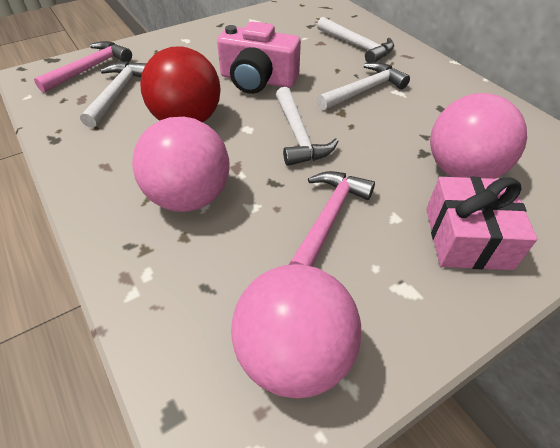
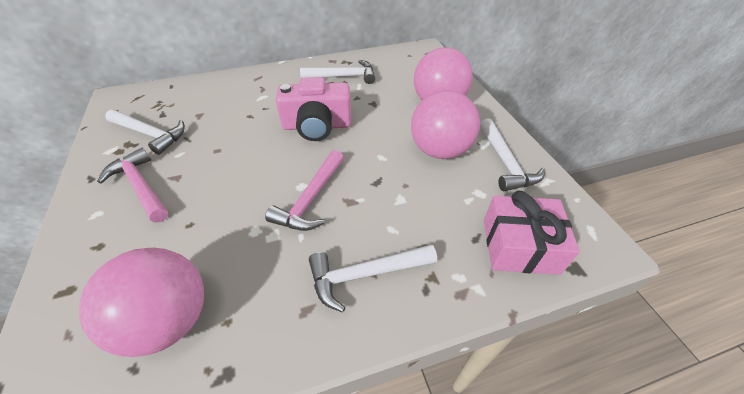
red ball: [140,47,220,122] = 1 -> none = 0

